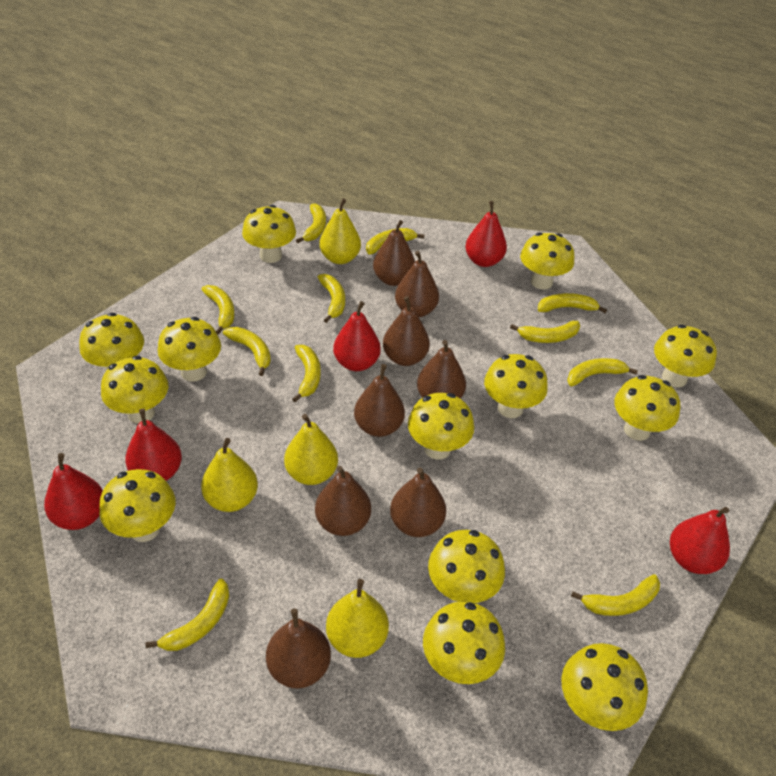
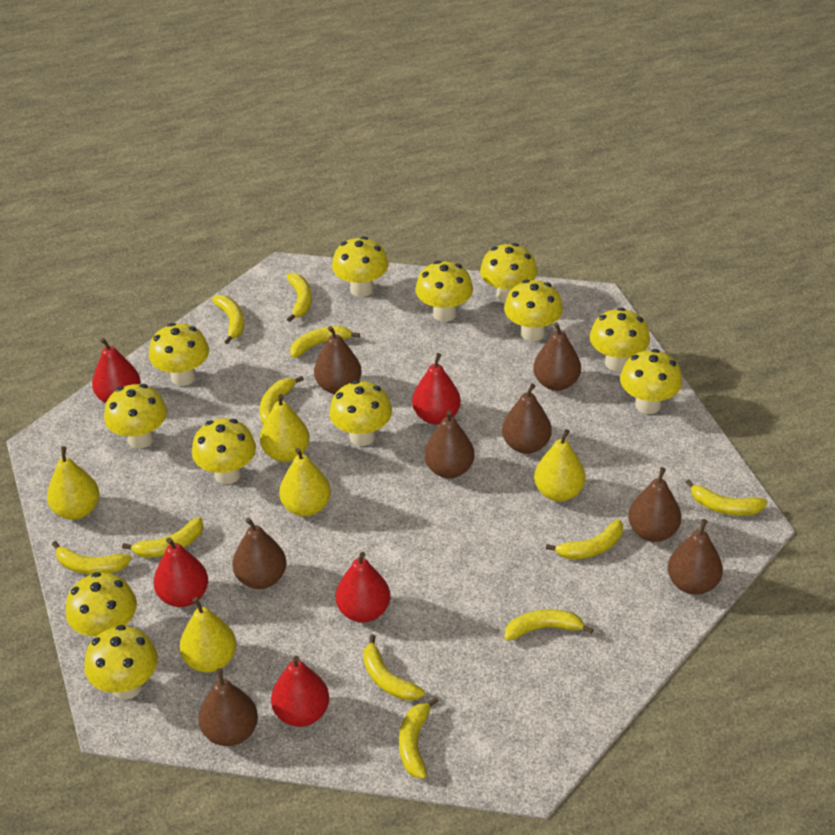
yellow mushroom: [79,313,144,371] [99,469,176,542] [101,356,168,423] [158,317,221,382] [242,205,296,263] [408,393,474,460] [423,601,505,684] [428,530,505,603] [484,354,548,418] [520,232,574,290] [561,643,648,731] [614,375,680,441] [654,324,717,388] = 13 -> [65,572,137,638] [84,625,158,699] [104,384,167,449] [149,323,209,386] [192,418,256,484] [329,380,392,446] [332,236,389,297] [415,261,473,322] [480,243,537,303] [504,280,563,341] [590,307,650,371] [620,349,682,414] = 12
yellow pear: [201,438,258,512] [284,414,338,485] [320,198,361,264] [326,579,389,658] = 4 -> [47,446,99,520] [179,597,237,673] [260,394,310,462] [279,448,331,517] [534,429,586,502] = 5

